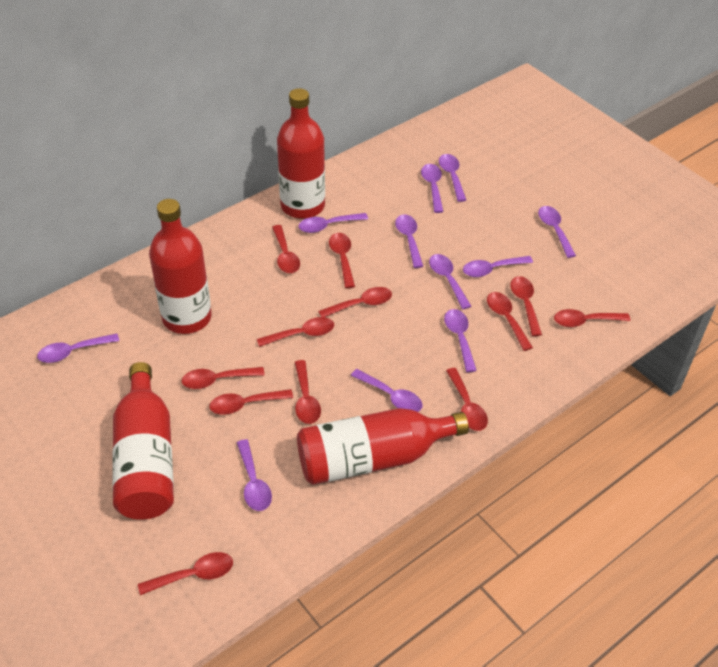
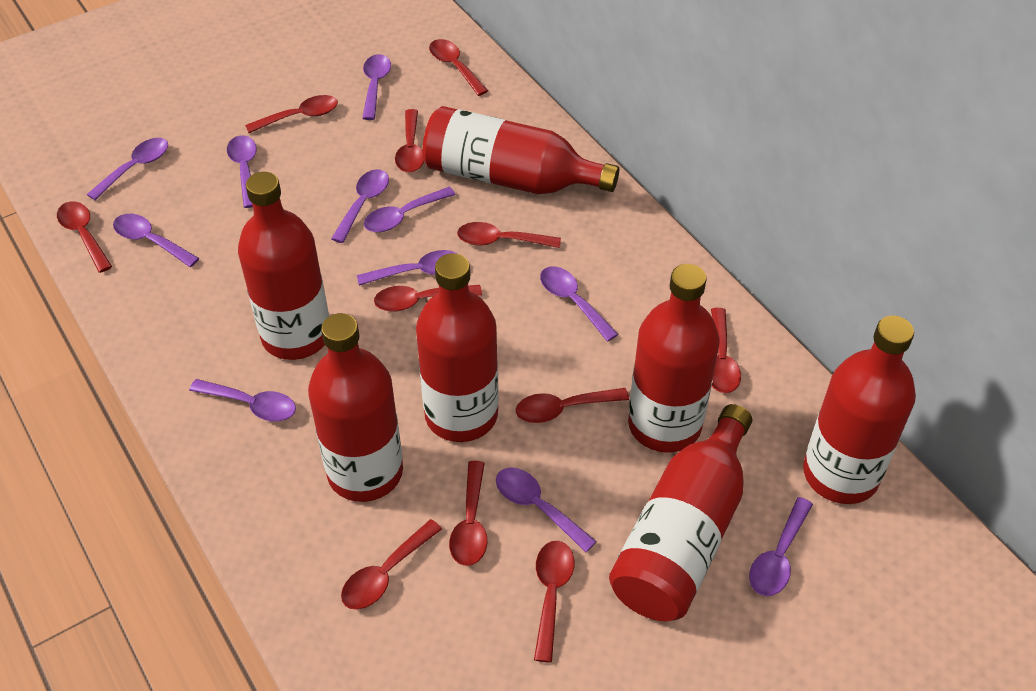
red bottle: [113,362,174,520] [149,199,211,334] [277,88,325,219] [297,408,469,485] = 4 -> [238,172,329,360] [308,313,403,502] [416,253,499,442] [422,106,619,194] [609,404,752,621] [628,264,720,453] [803,316,916,504] = 7
red spoon: [138,552,233,595] [182,367,265,389] [209,389,293,415] [257,317,334,347] [272,225,300,273] [295,360,321,424] [318,287,392,317] [329,233,355,288] [446,368,488,431] [487,292,533,351] [510,276,542,336] [554,309,630,327] = 12 -> [57,201,112,273] [245,95,338,133] [341,519,442,610] [374,285,482,312] [395,109,424,173] [429,39,488,96] [449,461,487,566] [457,222,561,248] [516,388,629,423] [534,541,574,663] [711,308,741,393] = 11

